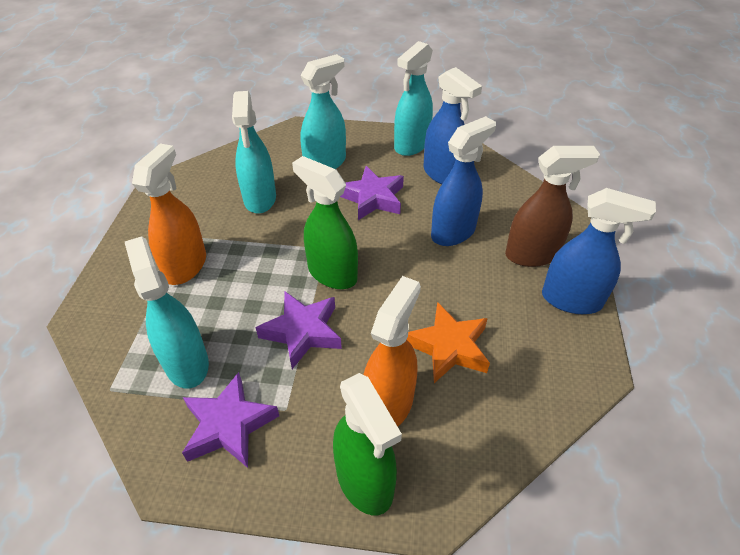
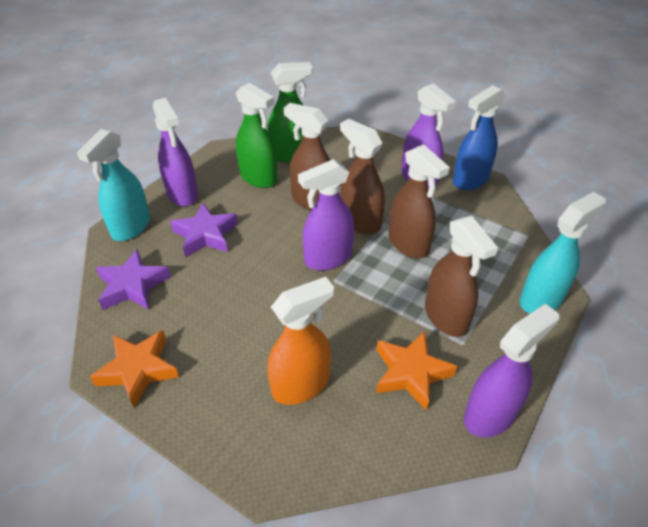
blue spray bottle: [423,67,482,184] [431,116,496,246] [542,188,656,314] = 3 -> [453,85,506,190] = 1
brown spray bottle: [505,146,600,267] = 1 -> [284,103,330,210] [340,119,385,234] [389,144,450,258] [425,216,498,337] = 4
orange spray bottle: [132,144,206,285] [363,276,421,427] = 2 -> [268,277,334,405] = 1
orange star: [407,302,490,383] = 1 -> [90,330,179,408] [376,331,457,411] = 2
purple spray bottle: none = 0 -> [153,97,198,206] [298,159,354,271] [401,83,456,190] [464,304,559,438] = 4
purple star: [182,372,279,468] [256,292,342,369] [340,166,404,220] = 3 -> [96,249,171,310] [170,203,238,257] = 2
turquoise spray bottle: [125,236,209,389] [232,91,276,214] [300,54,346,169] [394,41,433,156] = 4 -> [77,129,150,241] [520,192,606,314] = 2

